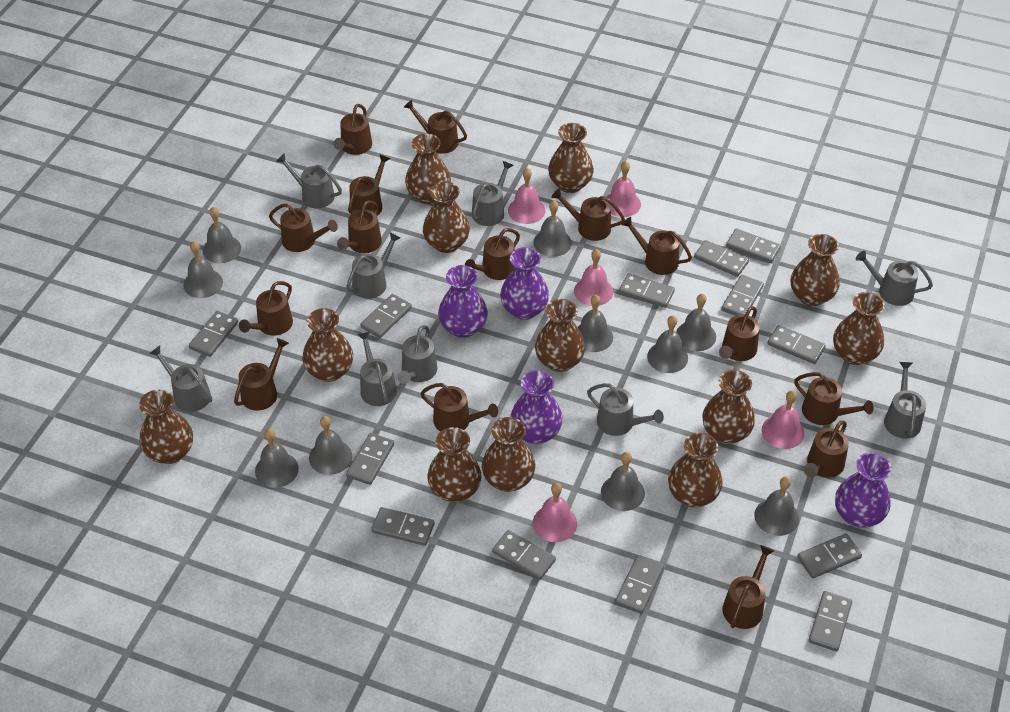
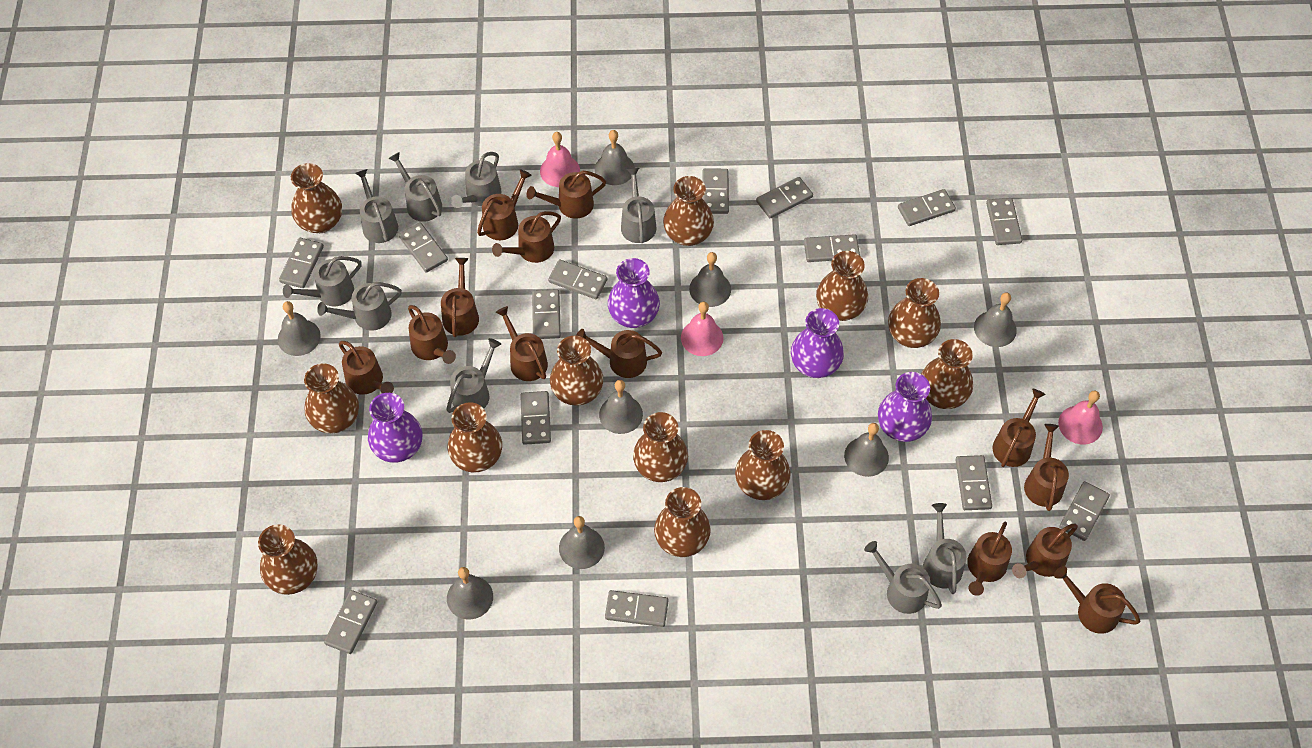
brown watering can: [234,338,289,410] [239,281,293,336] [269,203,338,252] [333,104,372,155] [337,200,382,253] [348,154,390,216] [404,100,467,154] [421,383,498,432] [465,228,520,280] [551,189,625,241] [622,217,692,275] [719,306,760,361] [722,545,774,629] [794,372,874,425] [804,420,849,477] = 15 -> [339,341,394,395] [408,305,456,364] [441,258,479,337] [477,169,532,240] [492,211,561,263] [496,306,548,381] [527,171,606,219] [576,329,662,378] [967,522,1012,596] [992,388,1046,467] [1012,524,1078,578] [1024,424,1069,511] [1054,566,1141,634] = 13
grey bell: [183,241,223,298] [203,207,241,263] [255,429,299,488] [309,416,352,475] [533,200,572,257] [578,295,613,352] [601,452,645,511] [647,315,688,373] [676,294,716,351] [754,476,799,536] = 10 -> [278,301,321,356] [447,567,493,620] [559,516,605,569] [595,130,635,185] [599,380,643,434] [689,252,731,307] [844,423,889,477] [974,293,1017,347] = 8
grey domino: [189,311,238,357] [346,433,394,485] [360,294,412,338] [371,507,434,546] [492,530,556,580] [615,555,664,614] [619,273,675,308] [694,240,749,277] [721,275,764,316] [726,228,781,263] [767,325,826,364] [797,533,862,578] [809,591,852,652] = 13 -> [279,238,324,288] [324,590,377,654] [399,222,448,272] [520,391,551,445] [532,289,561,339] [548,259,607,299] [605,590,669,627] [702,168,729,214] [756,177,813,218] [804,234,860,262] [898,189,956,226] [956,455,992,510] [986,198,1022,245] [1059,481,1110,541] = 14
pink bell: [508,168,545,224] [533,483,577,542] [574,249,613,306] [607,161,641,217] [762,390,804,449] = 5 -> [540,132,580,187] [681,302,724,356] [1058,390,1103,445] = 3

